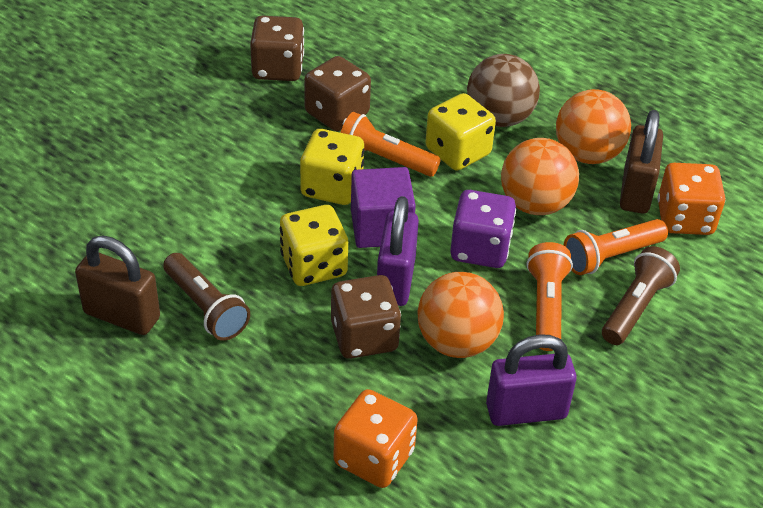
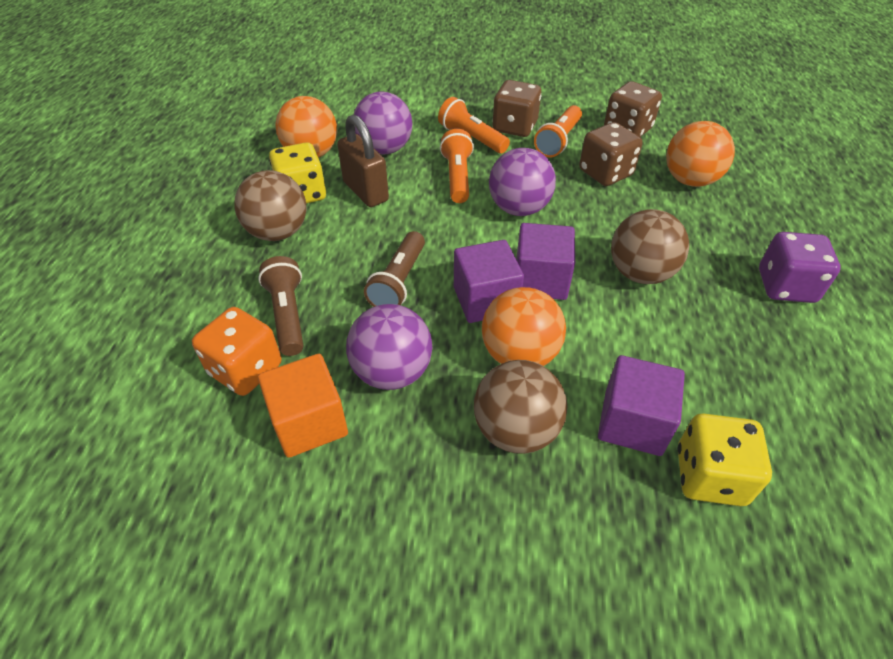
brown ball: [467,54,540,127] = 1 -> [234,170,307,241] [474,360,567,454] [611,209,689,284] = 3
brown padlock: [75,236,160,335] [620,110,663,214] = 2 -> [337,114,389,207] = 1
orange cube: none = 0 -> [258,354,348,458] = 1
orange dice: [334,389,418,488] [657,163,725,235] = 2 -> [192,307,281,396] = 1
purple ball: none = 0 -> [346,304,432,390] [354,91,412,154] [489,148,556,216] = 3
purple cube: [351,167,416,248] = 1 -> [454,240,524,323] [516,223,575,300] [598,355,685,456] = 3
purple padlock: [377,196,419,306] [486,334,577,426] = 2 -> none = 0
yellow dice: [280,205,348,286] [300,129,365,205] [425,93,496,171] = 3 -> [269,142,326,203] [678,413,772,506] = 2

